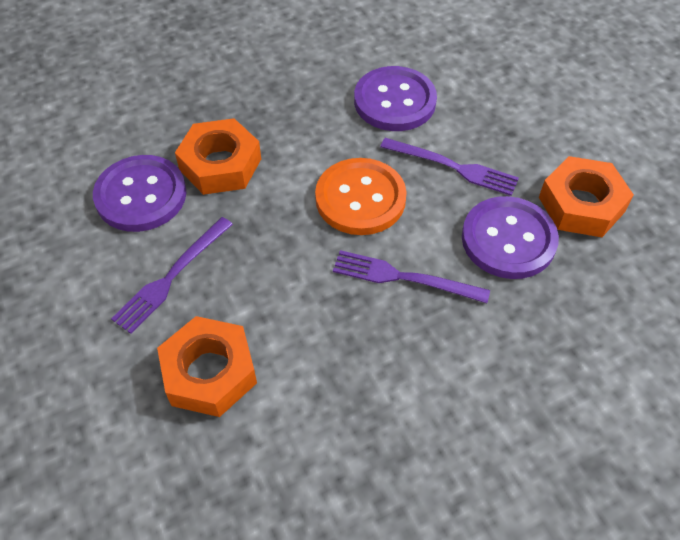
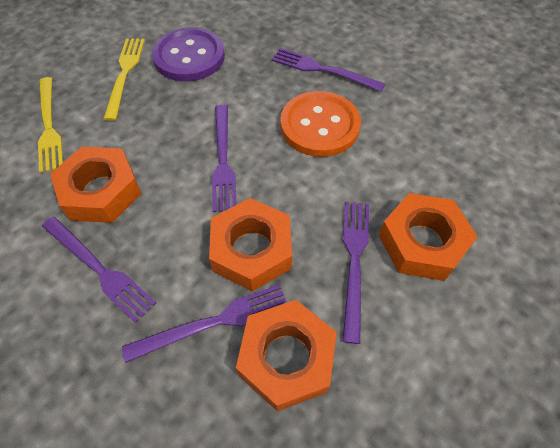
orange nut: [157,316,257,417] [175,118,261,195] [539,156,634,237] = 3 -> [50,147,142,223] [209,198,292,291] [236,300,337,411] [379,193,478,281] = 4
purple button: [93,155,186,232] [354,66,437,131] [462,196,559,279] = 3 -> [152,27,225,82] = 1
purple fork: [111,217,233,334] [333,250,490,303] [380,138,519,196] = 3 -> [42,217,156,323] [122,285,286,363] [212,105,237,212] [272,48,386,92] [342,201,369,344] = 5
yellow fork: none = 0 -> [38,77,63,173] [104,38,145,121] = 2

